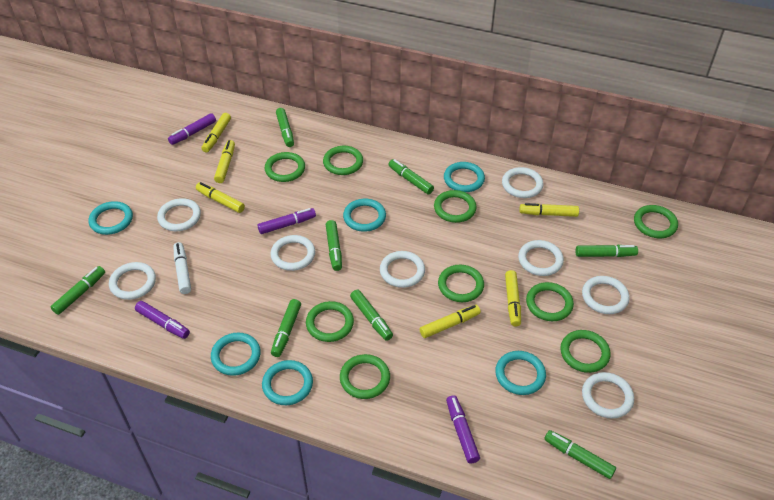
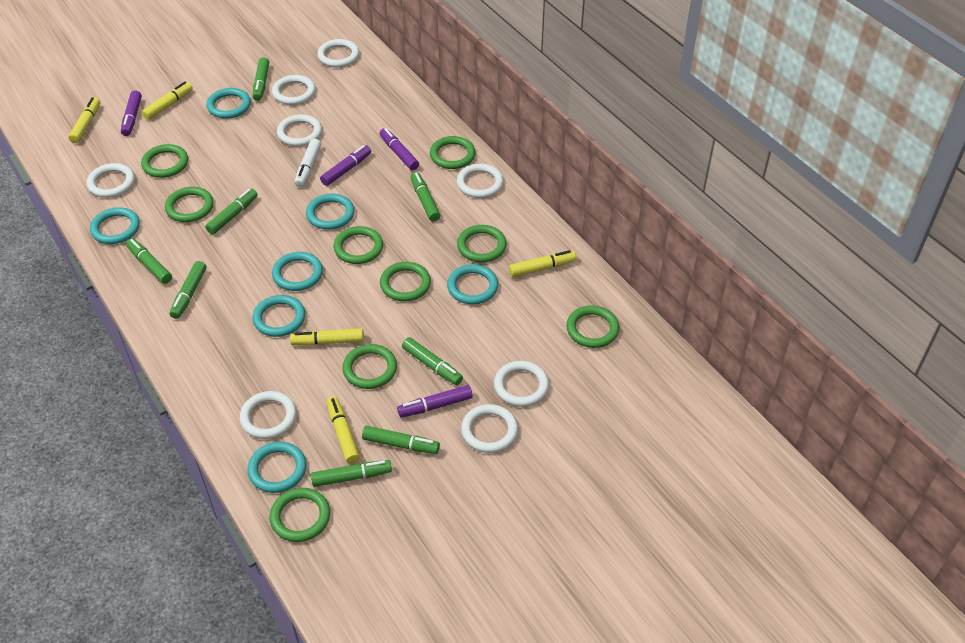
turquoise ring: [89,201,133,235] [211,333,261,376] [262,360,313,405] [343,199,386,232] [444,162,485,192] [495,351,546,395] = 6 -> [90,207,140,244] [206,88,251,119] [247,442,306,493] [253,295,305,337] [272,252,323,291] [306,194,354,230] [447,264,498,304] = 7
yellow marker: [196,182,245,213] [201,113,231,152] [214,140,235,183] [420,305,481,338] [505,270,521,327] [519,203,579,217] = 6 -> [68,97,100,143] [142,82,193,120] [290,328,364,346] [326,396,360,463] [509,250,576,277] = 5

